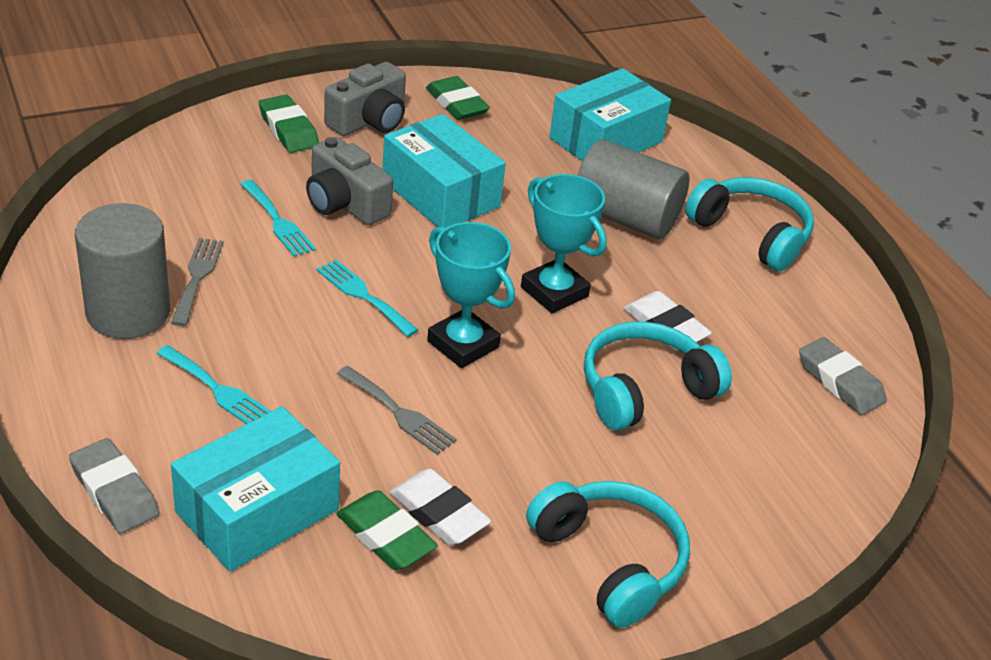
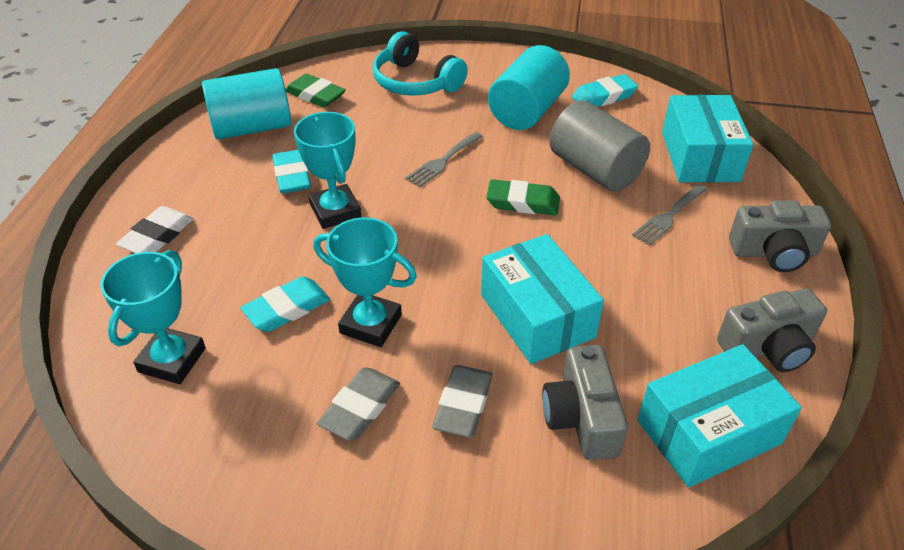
green eraser: [259,95,319,153] [336,490,438,570] [426,76,490,120] = 3 -> [285,74,346,107] [486,179,560,215] = 2
grey camera: [306,137,393,225] [324,62,406,136] = 2 -> [542,345,628,460] [717,288,827,372] [729,201,831,272] = 3
grey cylinder: [75,203,170,339] [577,139,689,239] = 2 -> [549,100,650,192] = 1
turquoise cylinder: none = 0 -> [202,68,291,140] [488,45,570,130] = 2
turquoise eraser: none = 0 -> [241,276,330,332] [272,150,311,194] [572,74,638,107] = 3
turquoise fork: [156,345,271,424] [240,180,316,257] [316,260,418,337] = 3 -> none = 0
turquoise headphones: [526,481,690,628] [584,322,732,431] [685,177,814,271] = 3 -> [373,31,468,96] = 1
turquoise trophy: [427,222,515,368] [521,174,607,313] = 2 -> [100,250,206,384] [294,112,362,229] [313,217,417,347] = 3
white eraser: [390,469,491,545] [623,291,712,351] = 2 -> [116,206,194,253] = 1

